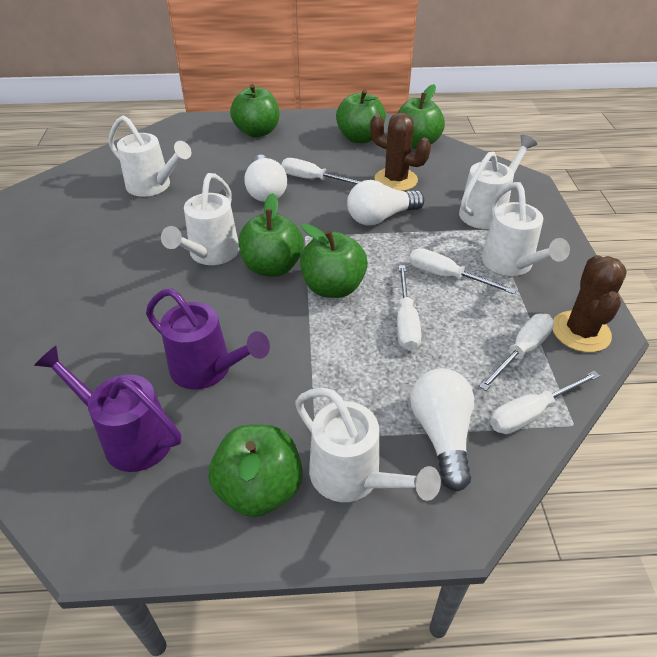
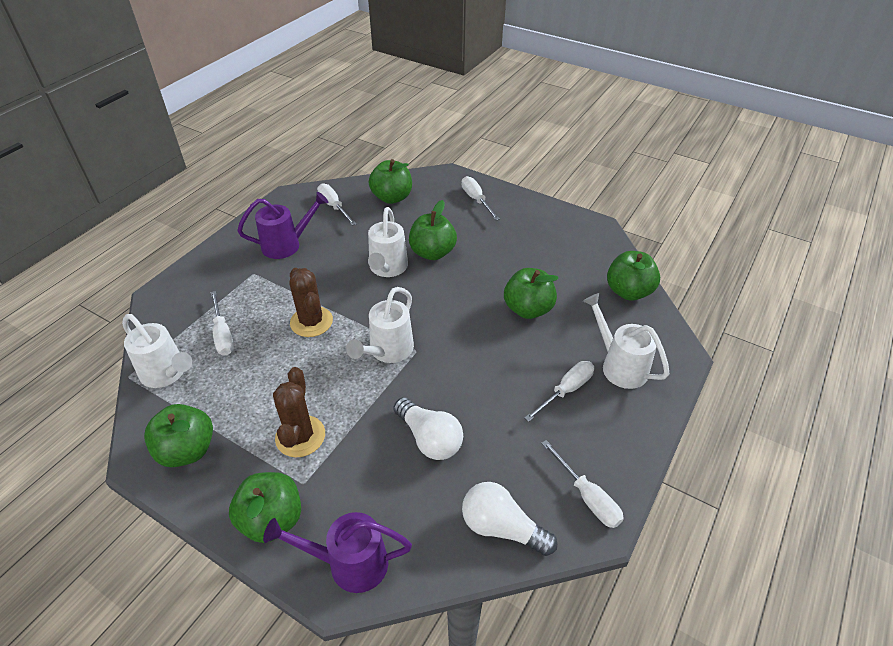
white light bulb: [244,155,287,202] [347,180,424,225] [410,368,474,491] = 3 -> [393,397,463,460] [462,482,557,556] = 2
white watering can: [109,115,191,197] [161,173,239,265] [295,388,441,502] [459,135,537,229] [481,182,570,276] = 5 -> [122,314,192,388] [346,287,414,363] [368,207,408,277] [583,293,669,389] = 4

